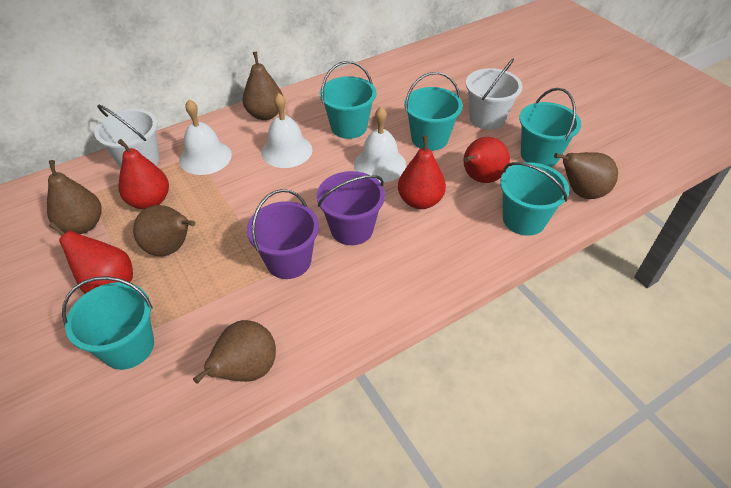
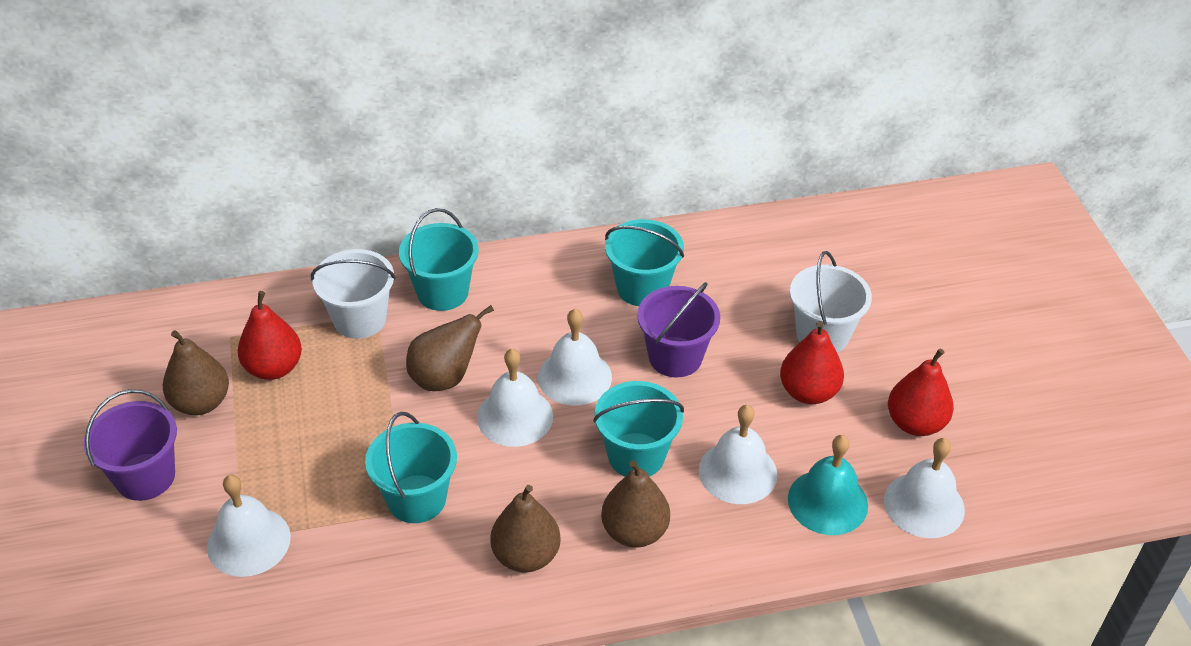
brown pear: [47,160,102,234] [133,205,195,256] [193,320,276,384] [242,52,283,120] [554,152,618,199] = 5 -> [163,330,229,415] [406,305,494,391] [490,485,561,572] [601,460,670,548] = 4
red pear: [49,222,133,294] [118,139,169,210] [398,136,446,209] [463,137,510,183] = 4 -> [238,291,302,380] [780,321,844,404] [888,348,954,436] = 3
turquoise bell: none = 0 -> [788,435,868,535] = 1
turquoise bucket: [62,276,154,370] [320,61,376,139] [404,72,463,151] [500,162,569,236] [519,88,581,167] = 5 -> [365,412,457,523] [399,208,479,311] [593,381,684,477] [605,219,684,306] = 4
white bell: [179,99,232,175] [261,93,312,168] [354,107,406,183] = 3 -> [207,475,291,577] [477,349,553,447] [538,309,612,406] [699,405,777,504] [884,438,965,538] = 5

